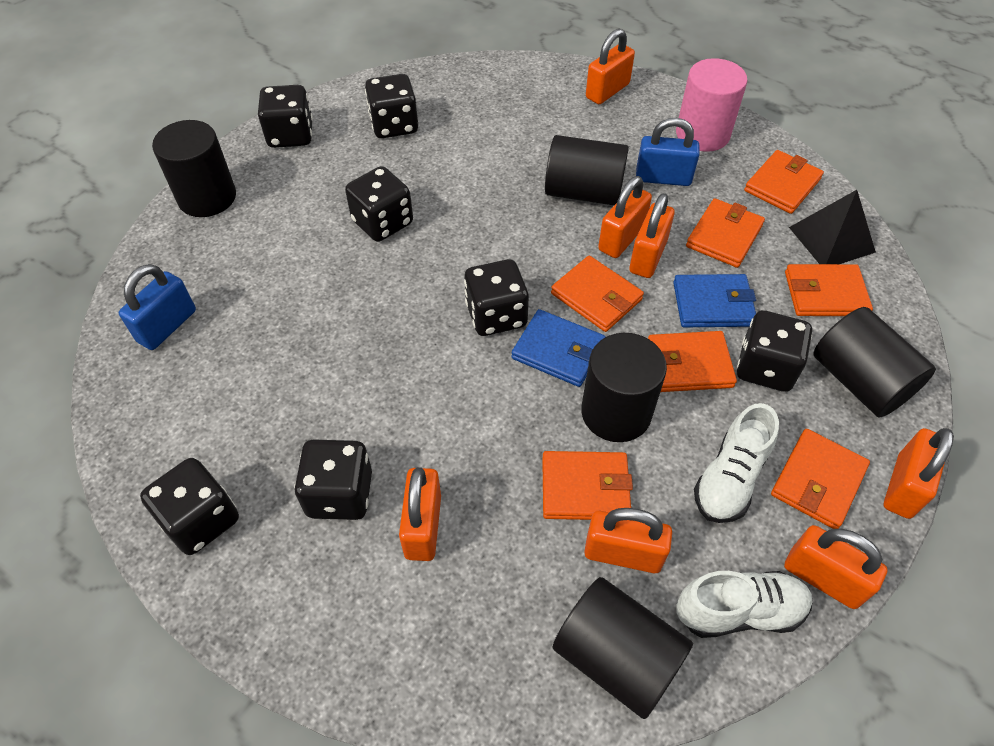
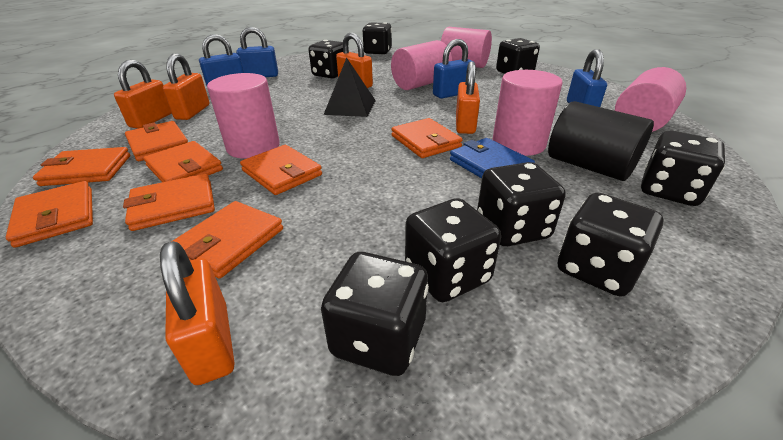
black cylinder: [152,120,236,217] [545,135,629,205] [552,577,693,719] [581,333,667,442] [813,307,936,418] = 5 -> [548,101,654,181] = 1
black dice: [140,458,239,555] [258,85,313,148] [294,439,372,520] [345,166,413,242] [365,74,418,138] [464,259,529,336] [737,310,812,392] = 7 -> [309,40,343,79] [321,252,429,376] [362,22,392,55] [405,198,501,302] [477,162,565,246] [496,38,540,74] [558,193,663,296] [641,131,725,206] = 8
blue padlock: [119,264,196,350] [636,118,700,186] = 2 -> [199,34,244,86] [236,27,278,77] [433,39,475,99] [567,49,607,107] = 4
blue wallet: [511,309,606,387] [673,274,756,327] = 2 -> [450,138,535,178] = 1
orange padlock: [399,467,441,561] [584,508,672,573] [586,29,635,104] [598,176,652,258] [629,193,675,278] [784,525,888,609] [884,428,954,519] = 7 -> [114,60,172,129] [160,241,234,385] [163,53,209,120] [336,33,373,88] [456,61,480,134] = 5
orange wallet: [542,451,633,520] [551,255,644,332] [648,331,737,392] [686,198,765,268] [744,150,824,214] [771,429,870,529] [785,264,873,316] = 7 -> [6,181,93,248] [33,147,130,186] [123,174,215,231] [125,121,188,161] [143,141,223,182] [171,201,283,279] [240,145,322,195] [391,118,463,158] = 8
pink cylinder: [676,58,748,152] = 1 -> [207,73,280,159] [391,40,452,90] [441,27,492,68] [492,70,562,156] [615,67,686,132] = 5
white shoe: [676,571,812,638] [694,403,779,523] = 2 -> none = 0

